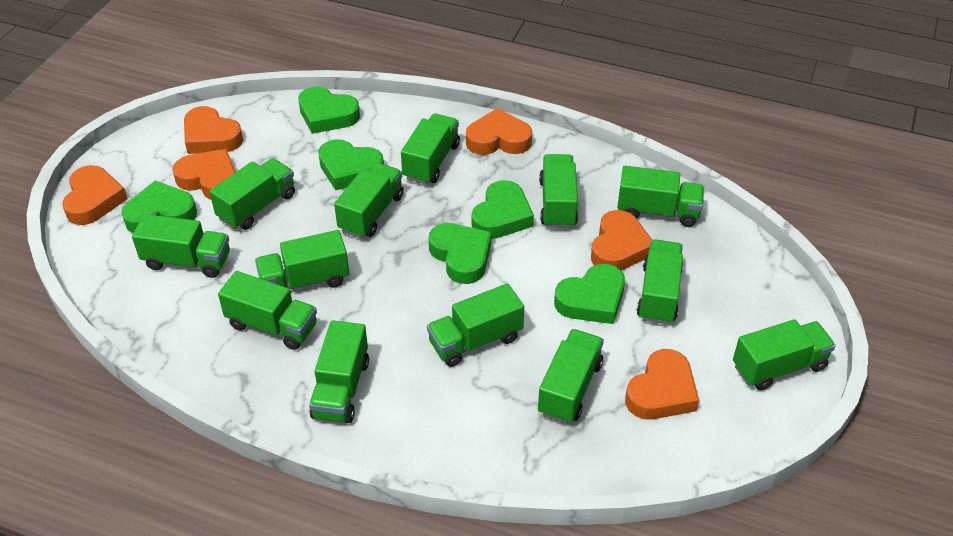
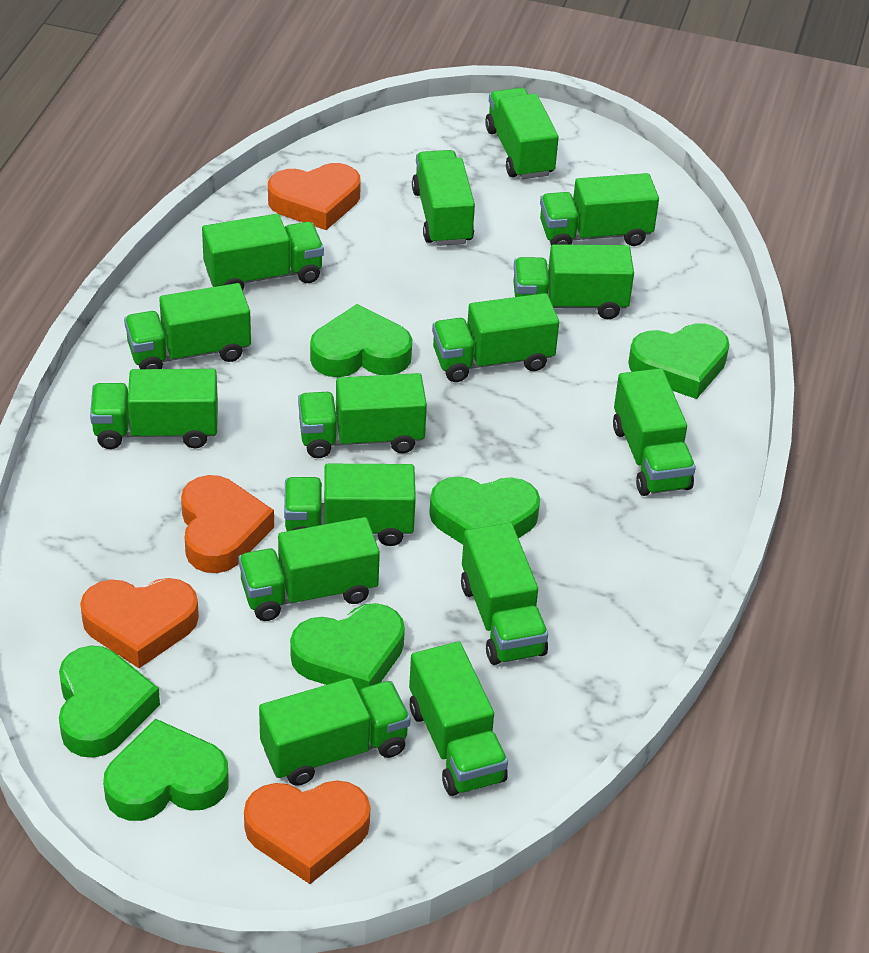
green truck: [132,214,230,278] [209,158,295,230] [218,271,317,350] [255,230,349,289] [309,320,369,423] [334,163,404,238] [401,113,460,184] [427,283,524,367] [538,329,604,424] [539,154,578,228] [617,166,704,227] [636,239,683,324] [733,319,836,390] = 13 -> [90,369,218,449] [124,283,251,369] [202,214,324,290] [238,517,380,621] [259,678,411,786] [284,464,416,546] [298,373,427,458] [409,642,508,796] [412,150,475,246] [432,293,559,382] [461,523,548,665] [485,88,559,179] [513,244,634,319] [540,173,659,246] [613,368,696,496] = 15
orange heart: [62,165,128,225] [172,149,236,200] [184,106,243,154] [466,108,532,155] [591,210,652,271] [625,349,699,420] = 6 -> [80,578,199,668] [181,475,274,573] [244,780,370,884] [268,163,361,230] = 4

